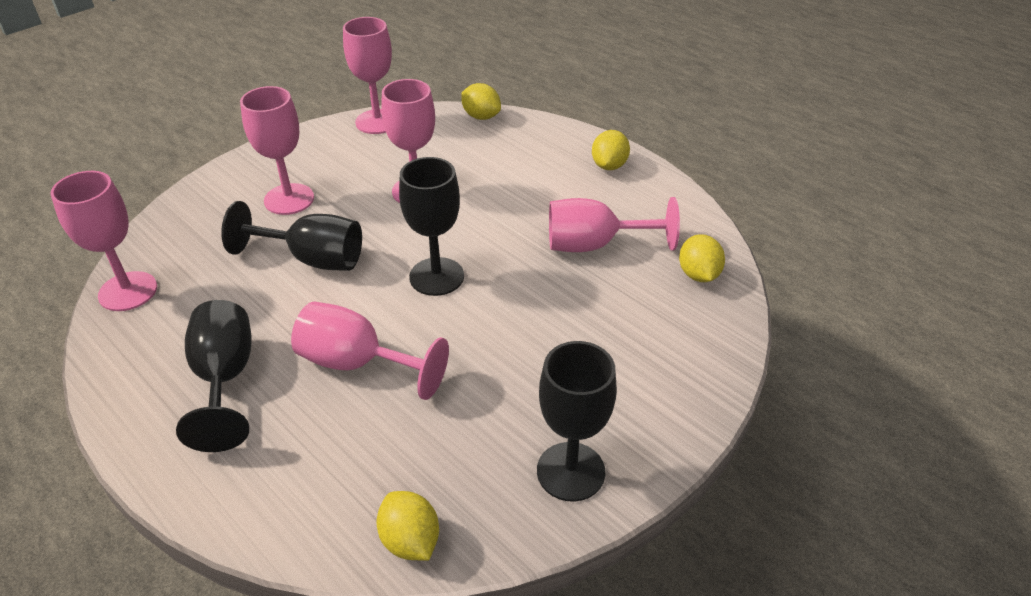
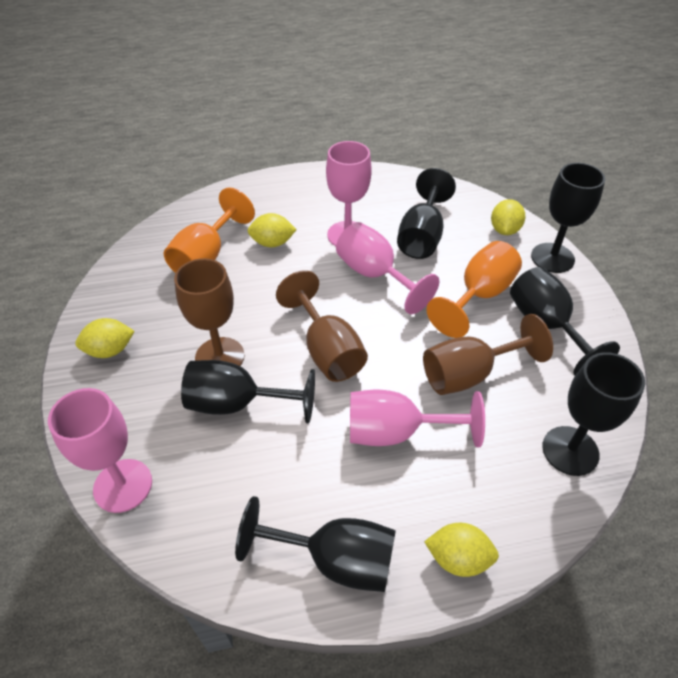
black goblet: [176,300,251,452] [221,201,362,271] [399,157,464,296] [537,341,617,502] = 4 -> [181,360,315,423] [235,496,396,592] [397,168,456,259] [510,267,620,375] [531,163,605,273] [542,352,645,476] = 6
brown goblet: none = 0 -> [174,258,245,366] [276,270,368,382] [423,314,553,395] = 3
orange goblet: none = 0 -> [164,188,255,273] [427,241,522,338] = 2
pink goblet: [50,171,157,311] [240,86,314,215] [291,302,449,400] [343,17,392,134] [381,79,435,203] [549,197,680,252] = 6 -> [48,388,152,513] [326,141,372,246] [336,222,439,314] [350,390,485,447] = 4

